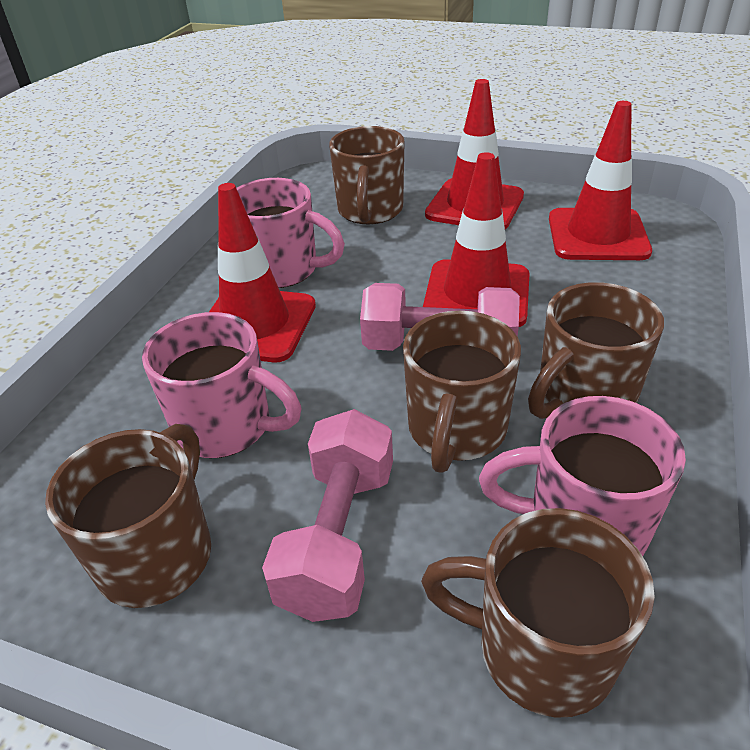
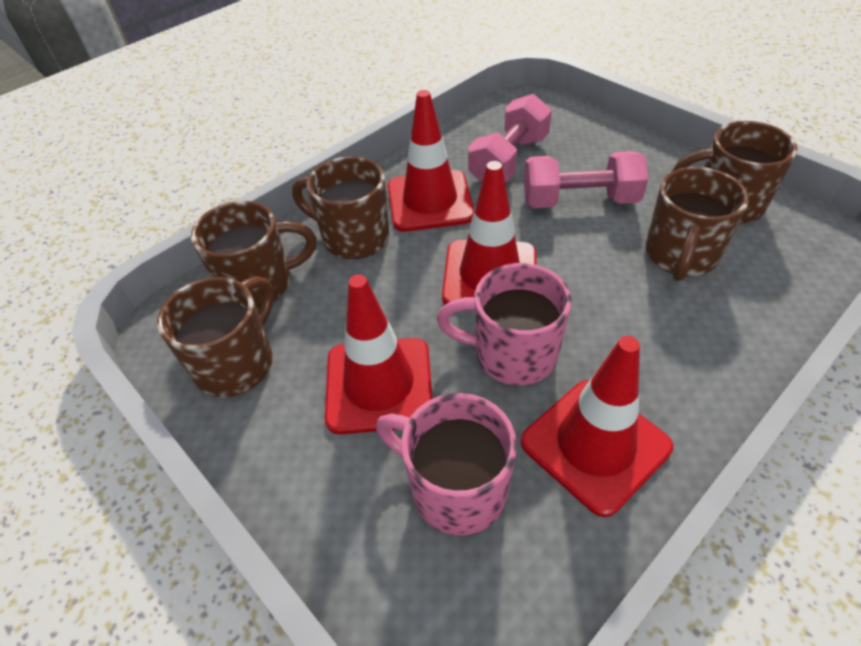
pink mug: [142,312,302,458] [236,178,345,288] [479,396,686,556] = 3 -> [376,393,517,535] [437,263,572,385] = 2

